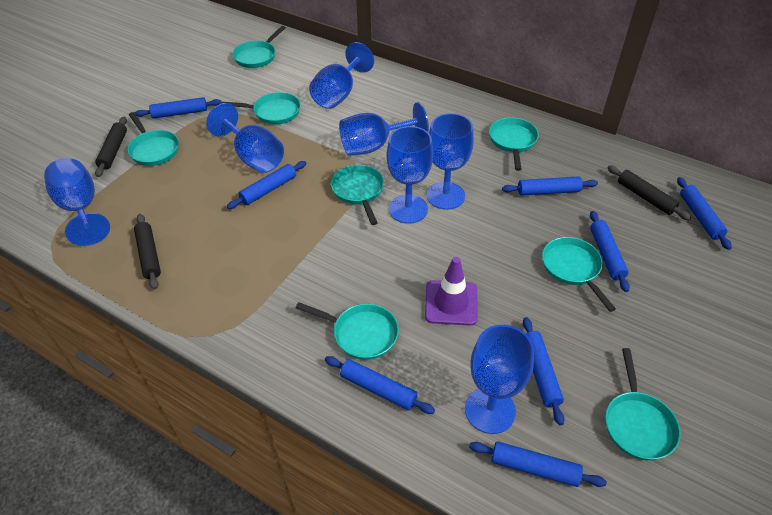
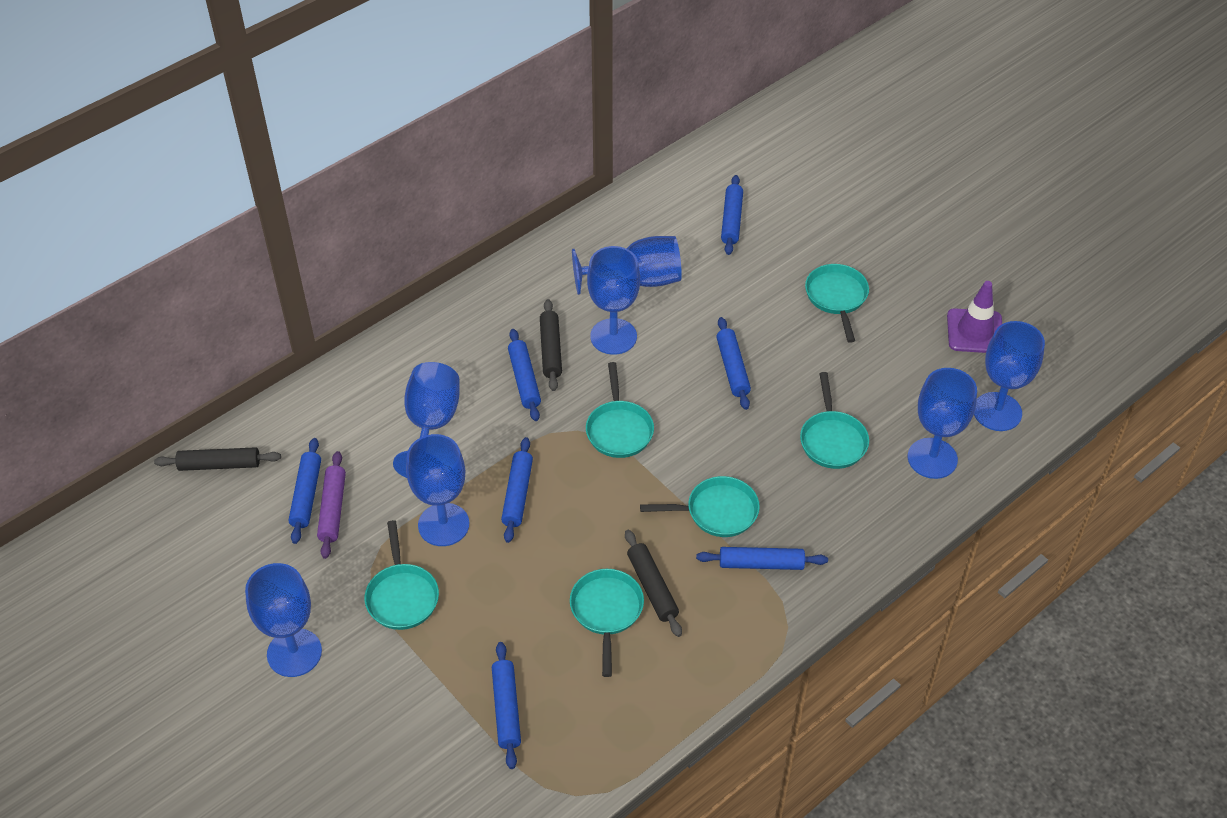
blue rolling pin: [135,97,221,118] [227,161,306,209] [325,356,435,414] [469,441,607,487] [502,176,598,196] [523,317,565,426] [590,211,630,292] [677,177,732,250] = 8 -> [288,438,321,544] [492,642,521,769] [501,437,533,543] [508,329,541,421] [696,547,828,570] [716,317,751,410] [721,175,743,255] = 7
purple rolling pin: none = 0 -> [317,451,346,559] = 1
turquoise pan: [127,112,179,166] [221,92,301,124] [232,26,286,68] [296,302,399,360] [331,165,384,225] [489,117,539,171] [542,237,616,312] [605,348,681,460] = 8 -> [364,520,439,630] [570,569,644,677] [586,362,654,458] [640,476,760,537] [800,372,869,469] [805,264,869,343] = 6

